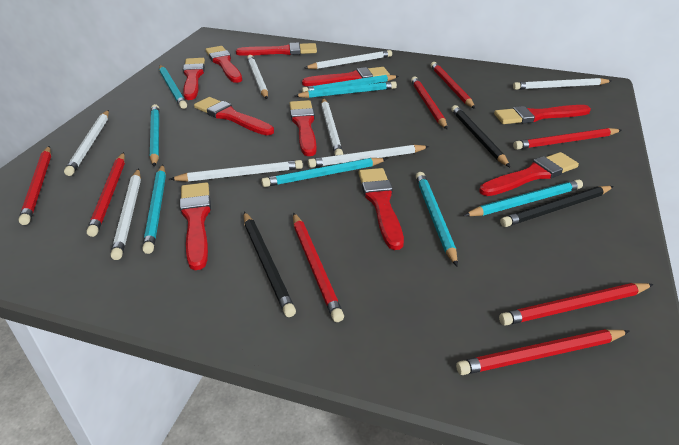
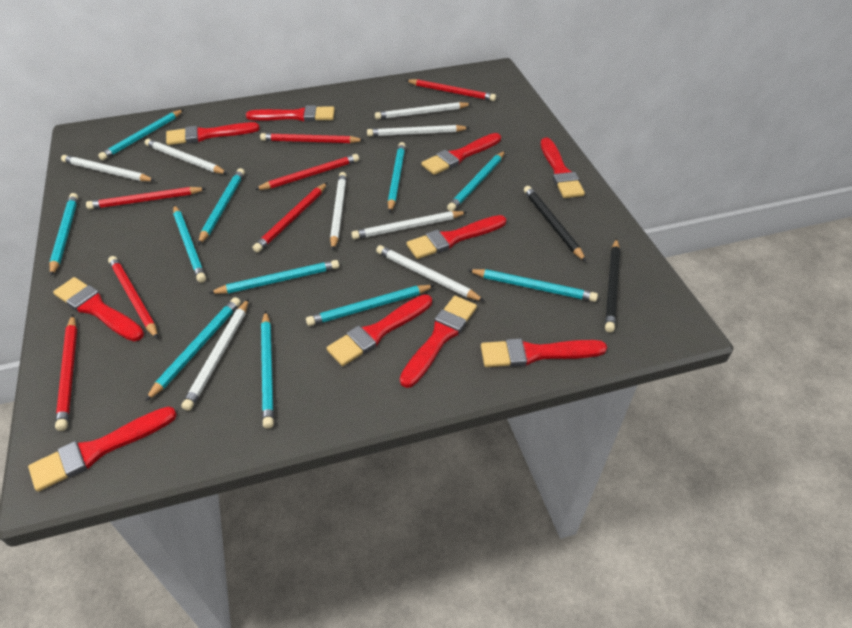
black pencil: [244,212,296,317] [451,105,510,167] [500,186,614,227] = 3 -> [524,186,586,262] [605,238,620,332] = 2
red pencil: [18,146,51,225] [87,152,125,237] [293,213,344,322] [411,76,447,129] [431,62,475,109] [456,329,630,375] [499,283,654,326] [513,128,622,150] = 8 -> [55,315,77,431] [86,187,207,209] [108,256,158,339] [253,182,328,253] [254,154,359,190] [260,133,364,143] [406,79,496,101] = 7
turquoise pencil: [142,164,166,254] [150,104,159,167] [159,65,187,109] [261,158,387,187] [295,81,397,98] [302,75,399,92] [416,172,458,266] [463,179,583,216] = 8 -> [49,193,78,276] [98,109,184,160] [145,297,241,401] [173,205,206,283] [198,168,245,245] [209,260,339,294] [261,311,274,429] [306,285,435,326] [388,142,406,213] [447,151,505,211] [468,269,598,302] = 11

